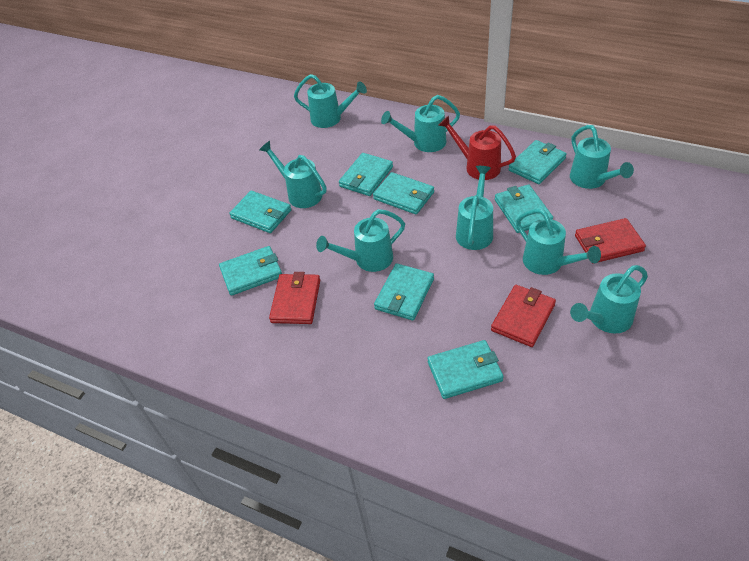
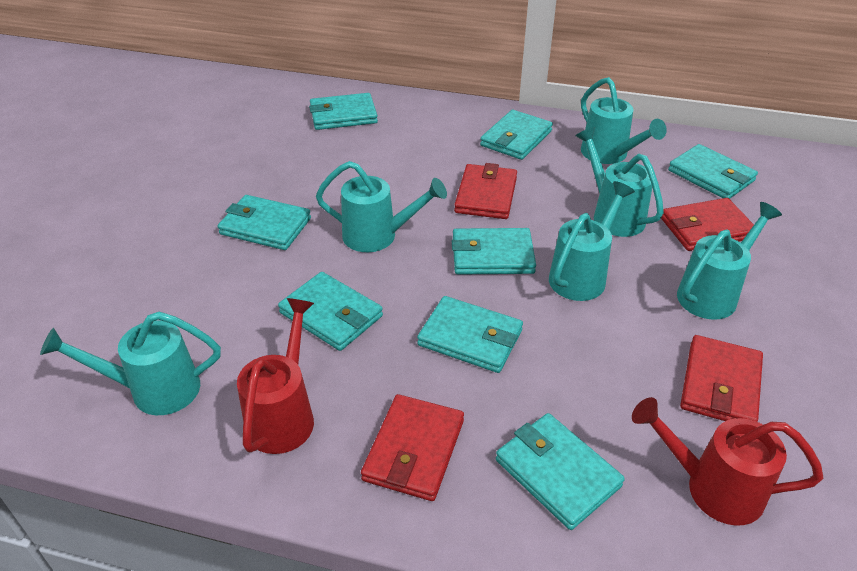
red wallet: [269,272,320,324] [491,285,556,347] [575,218,646,263] = 3 -> [361,394,464,501] [454,163,517,219] [661,198,754,251] [680,335,763,422] = 4
red watering can: [438,115,516,180] = 1 -> [237,298,314,454] [632,397,823,526] = 2
turquoise watering can: [259,141,327,208] [294,74,367,128] [316,209,405,272] [381,95,460,152] [456,166,493,250] [516,209,601,275] [570,125,634,189] [570,265,648,333] = 8 -> [40,312,221,415] [316,161,447,252] [549,181,635,301] [576,127,664,237] [581,77,667,164] [677,202,782,320] = 6

